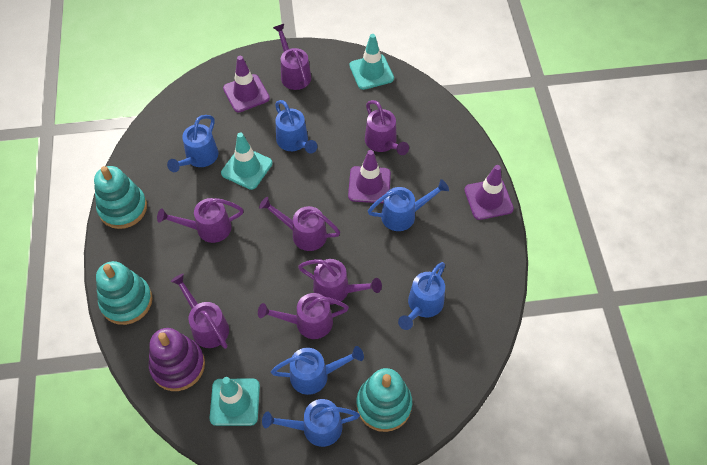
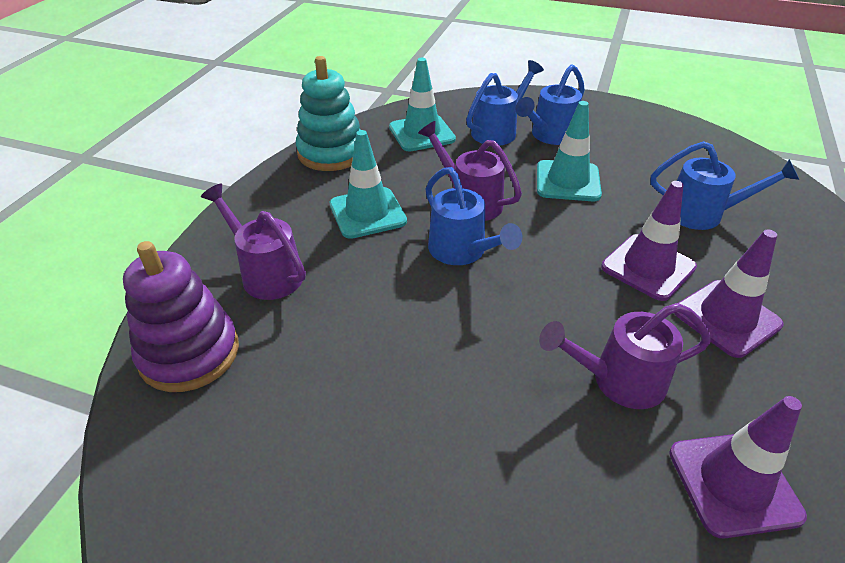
blue watering can: [167,115,218,172] [262,399,360,447] [271,346,364,395] [275,100,317,153] [368,179,449,231] [398,262,445,330] = 6 -> [426,167,522,265] [466,60,544,146] [515,64,585,145] [650,141,799,230] = 4
purple watering can: [157,198,244,243] [170,273,229,349] [258,293,349,339] [259,197,340,251] [273,24,311,90] [298,259,382,304] [365,100,409,155] = 7 -> [201,184,306,300] [418,121,522,221] [539,303,711,409] = 3
turquoise stacking toy: [94,166,147,229] [96,261,153,325] [356,368,412,432] = 3 -> [296,56,360,171] = 1

